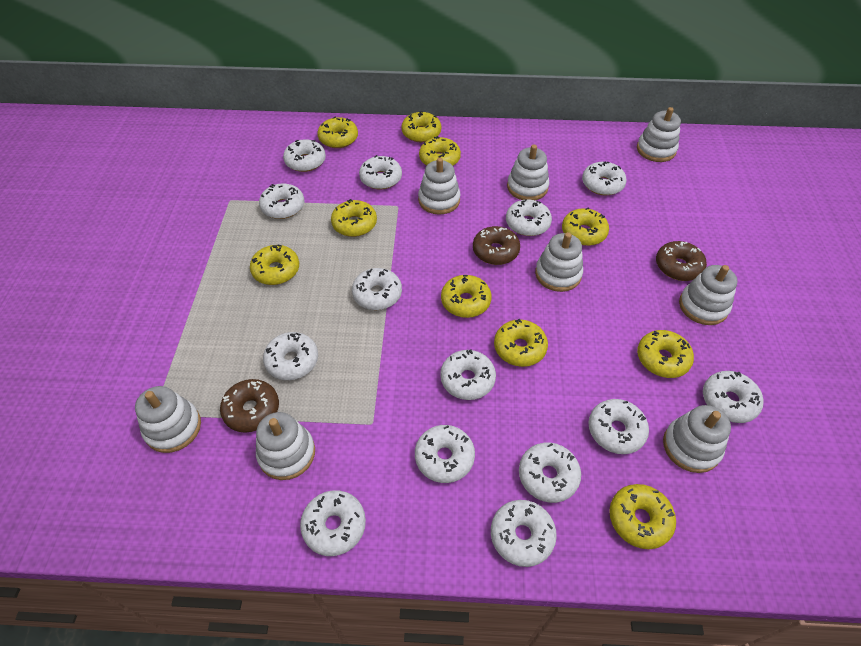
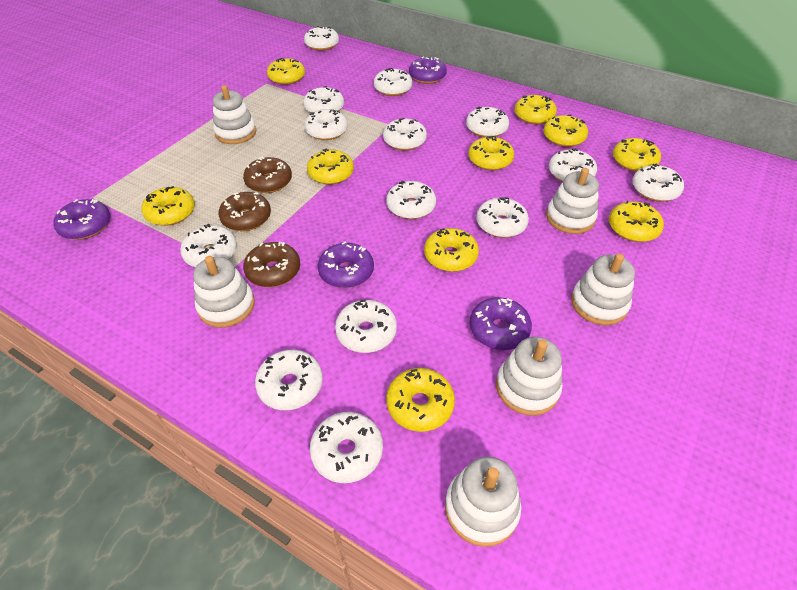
purple donut: none = 0 -> [53,199,110,240] [318,241,374,288] [409,57,447,84] [470,297,532,350] = 4
white stacking toy: [135,386,201,453] [256,412,315,480] [418,158,461,215] [507,145,550,200] [535,232,583,292] [637,107,681,162] [663,405,731,473] [679,265,738,325] = 8 -> [193,256,255,328] [213,85,256,144] [445,457,521,547] [496,337,562,416] [546,168,599,234] [571,253,635,325] = 6

